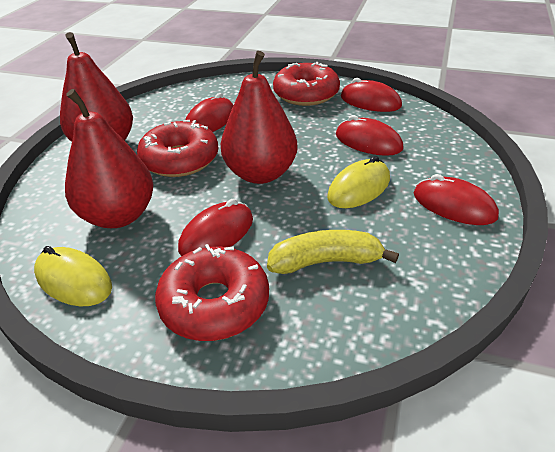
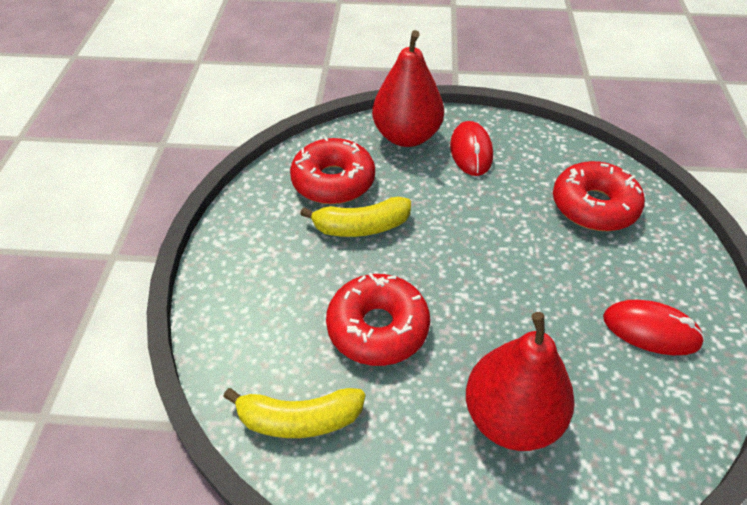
red mouse: [178,199,253,256] [185,93,233,132] [336,115,404,156] [341,78,402,112] [414,174,499,225] = 5 -> [450,121,493,176] [603,300,705,355] = 2
red pear: [60,32,133,142] [65,89,153,228] [221,51,298,184] = 3 -> [372,30,444,147] [466,312,575,451] = 2
yellow banana: [267,230,399,274] = 1 -> [223,388,365,438] [300,197,411,237] = 2
yellow mouse: [34,246,112,306] [327,156,390,208] = 2 -> none = 0

